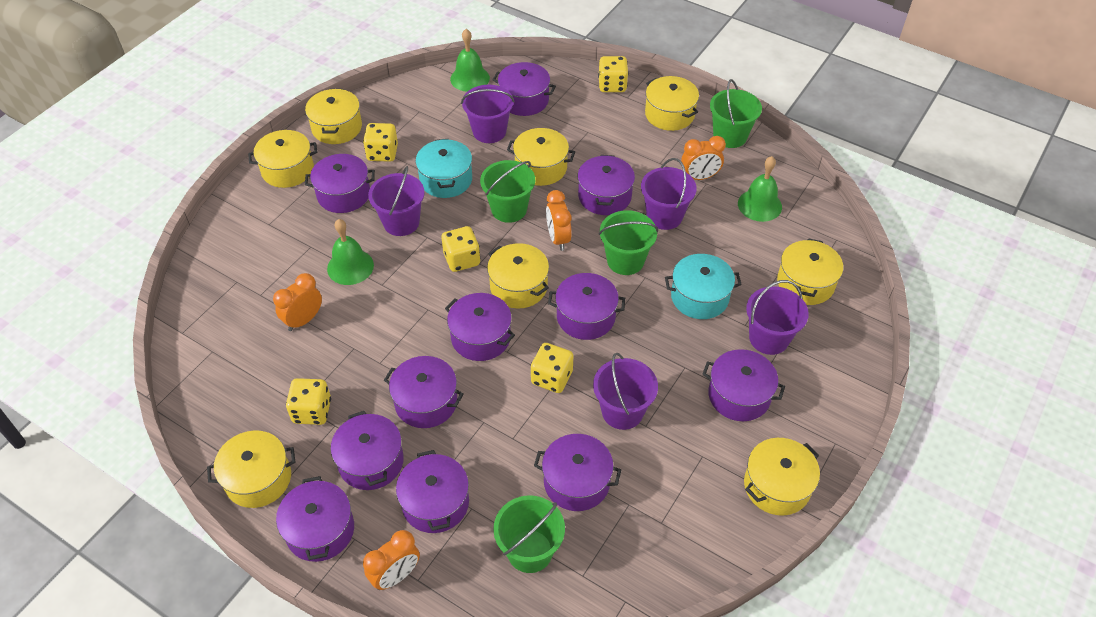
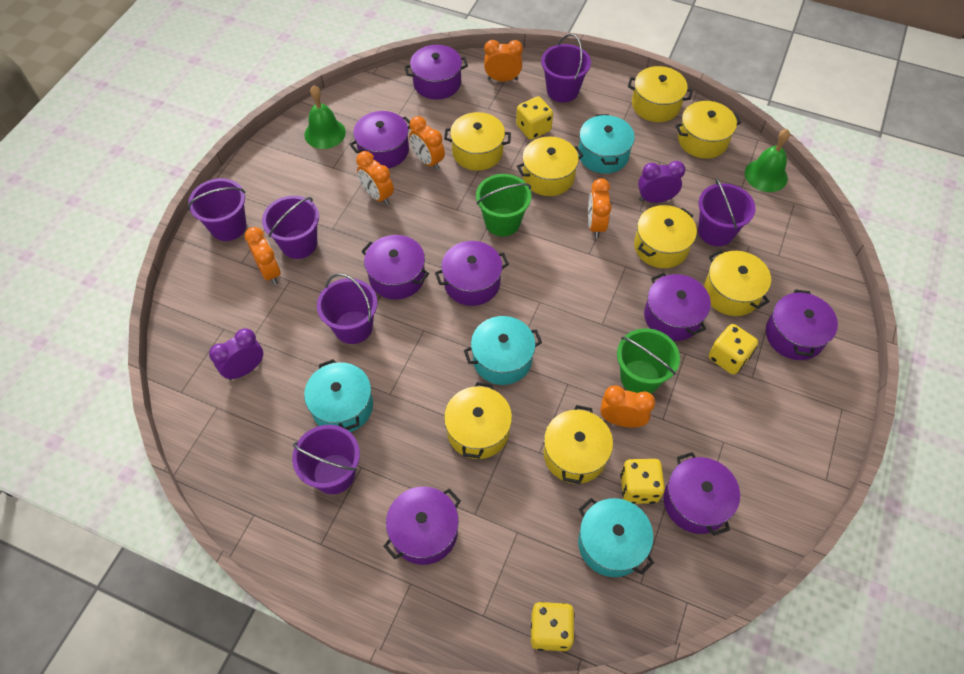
green bell: [327,219,374,285] [450,29,490,92] [738,156,782,222] = 3 -> [305,86,346,149] [745,129,790,192] = 2
green bucket: [480,160,535,223] [493,495,565,573] [599,210,658,275] [710,79,762,148] = 4 -> [476,174,531,236] [617,328,680,393] = 2
orange clock: [273,273,322,331] [363,530,420,590] [546,190,572,251] [681,136,726,180] = 4 -> [245,227,281,285] [356,151,394,205] [409,116,445,170] [484,40,523,81] [588,178,612,238] [600,385,655,428] = 6
purple bucket: [368,166,425,236] [461,85,515,143] [593,353,658,430] [641,158,697,230] [746,280,809,355] = 5 -> [188,178,246,241] [262,196,319,259] [292,425,360,494] [317,273,377,344] [541,34,591,102] [698,178,756,246] = 6
purple clock: none = 0 -> [209,328,263,380] [638,161,685,203] = 2
purple pot: [276,476,354,562] [305,154,375,213] [331,411,404,490] [384,356,464,428] [396,450,469,533] [445,293,515,361] [492,62,556,116] [534,434,621,511] [548,273,625,340] [578,155,635,215] [702,349,785,421] = 11 -> [349,111,410,168] [361,235,429,300] [383,486,461,565] [404,45,468,100] [435,241,509,306] [644,273,711,341] [664,452,740,536] [766,289,838,360] = 8
turquoise pot: [415,139,472,198] [665,254,742,319] = 2 -> [304,359,373,432] [464,316,542,385] [578,114,635,174] [578,498,654,577] = 4
yellow dice: [286,378,331,425] [363,123,398,162] [442,226,480,272] [531,343,573,393] [598,56,628,92] = 5 -> [516,96,553,139] [531,602,575,651] [620,459,665,504] [709,324,758,374] = 4

